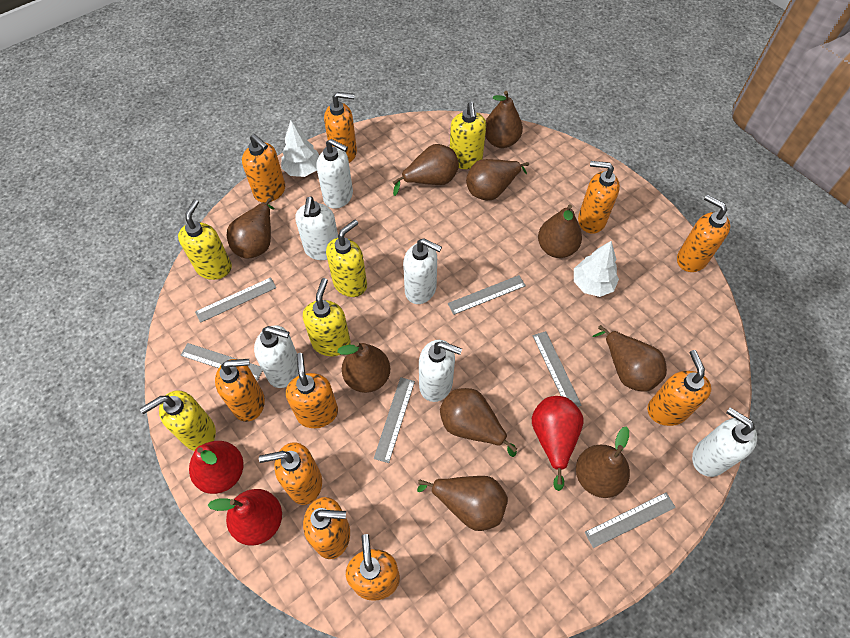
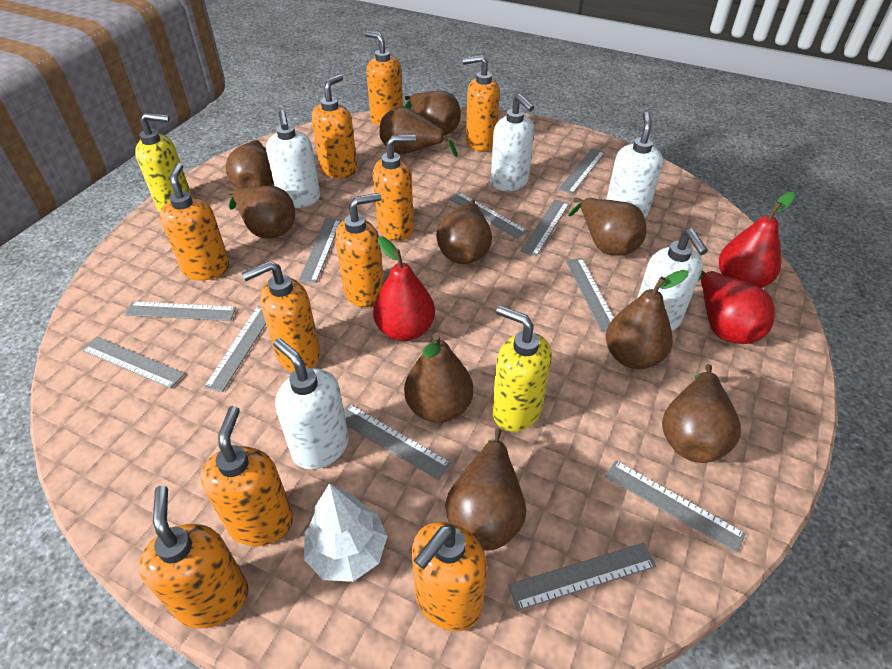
grey ruler: [180,343,263,381] [195,277,276,323] [374,377,415,463] [448,275,526,315] [533,331,582,407] [585,492,676,548] = 6 -> [82,337,185,388] [125,302,236,321] [204,306,266,392] [299,218,341,283] [344,404,451,480] [449,192,528,239] [508,543,656,611] [521,199,569,256] [558,148,605,194] [566,258,614,332] [605,460,746,553] = 11
white soap dispenser: [254,325,298,388] [295,196,338,260] [316,139,353,209] [403,238,442,304] [419,340,462,402] [692,407,757,477] = 6 -> [266,110,320,208] [273,338,349,469] [491,94,534,191] [606,112,663,218] [637,229,708,331] = 5
white tree: [281,120,320,177] [574,241,619,297] = 2 -> [304,483,387,582] = 1
yellow soap dispenser: [140,390,216,451] [178,199,232,280] [303,278,351,356] [326,220,367,297] [450,102,486,169] = 5 -> [135,113,192,212] [492,306,552,432] = 2

